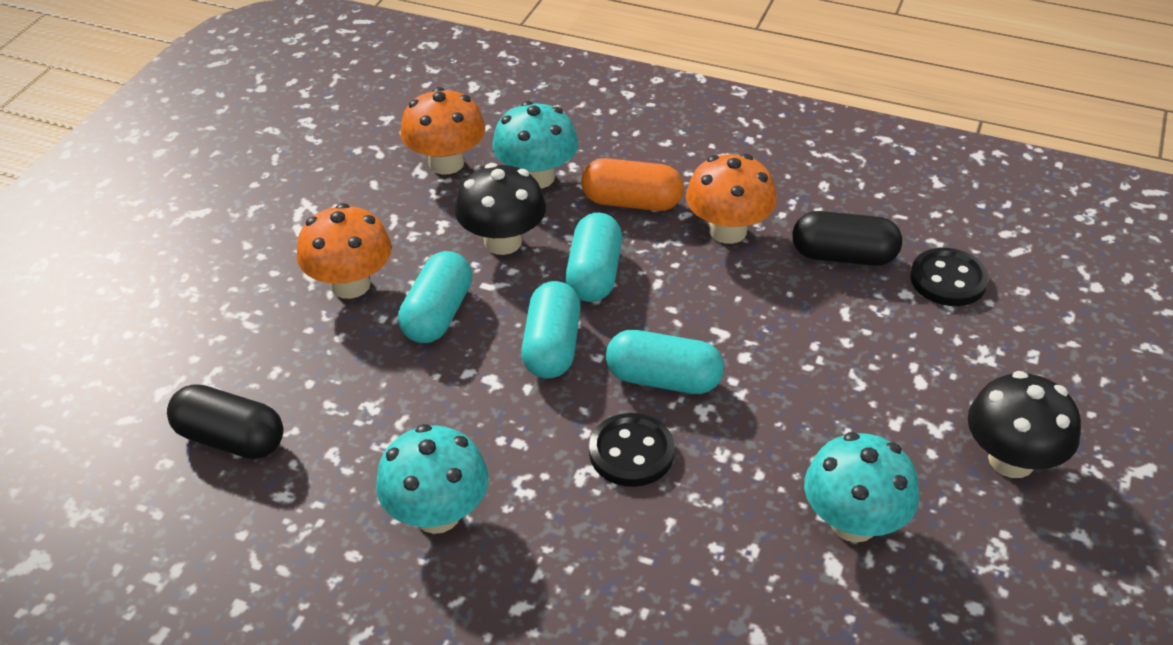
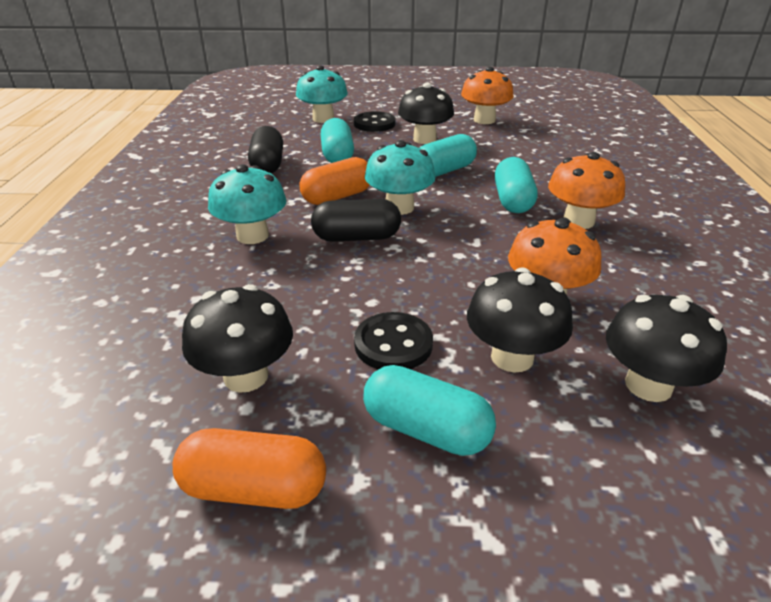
black mushroom: [455,163,546,255] [968,371,1081,478] = 2 -> [182,284,293,393] [398,82,454,144] [467,267,573,373] [606,295,727,402] = 4
orange capsule: [581,158,684,211] = 1 -> [173,428,326,509] [299,157,370,205] = 2

